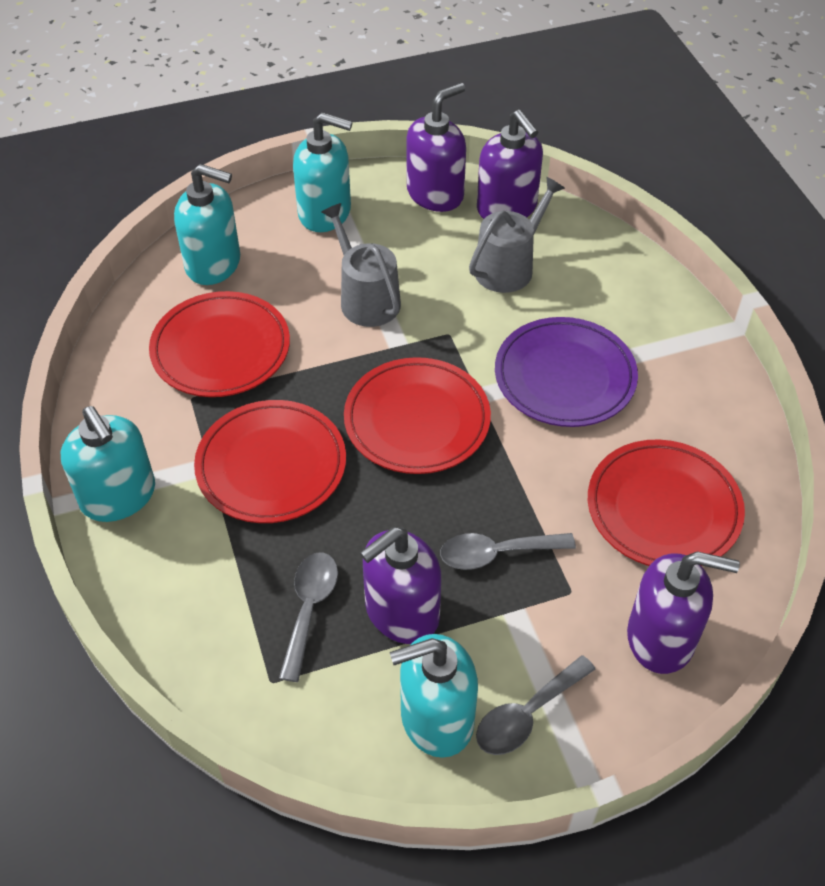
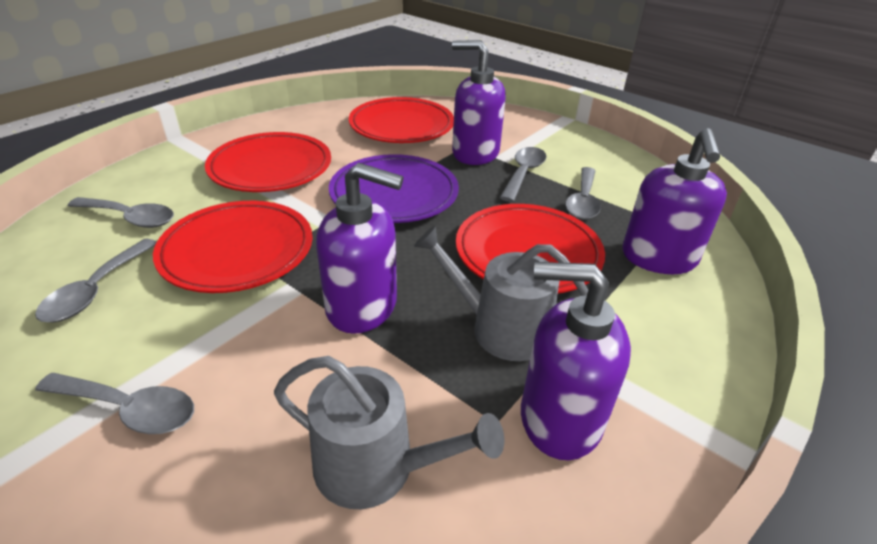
grey spoon: [279,553,338,682] [440,533,576,570] [476,655,596,755] = 3 -> [35,239,157,322] [35,373,194,434] [68,197,174,228] [500,147,546,202] [565,167,601,220] = 5
turquoise soap dispenser: [61,406,155,522] [174,164,240,285] [293,112,353,232] [390,634,478,758] = 4 -> none = 0

